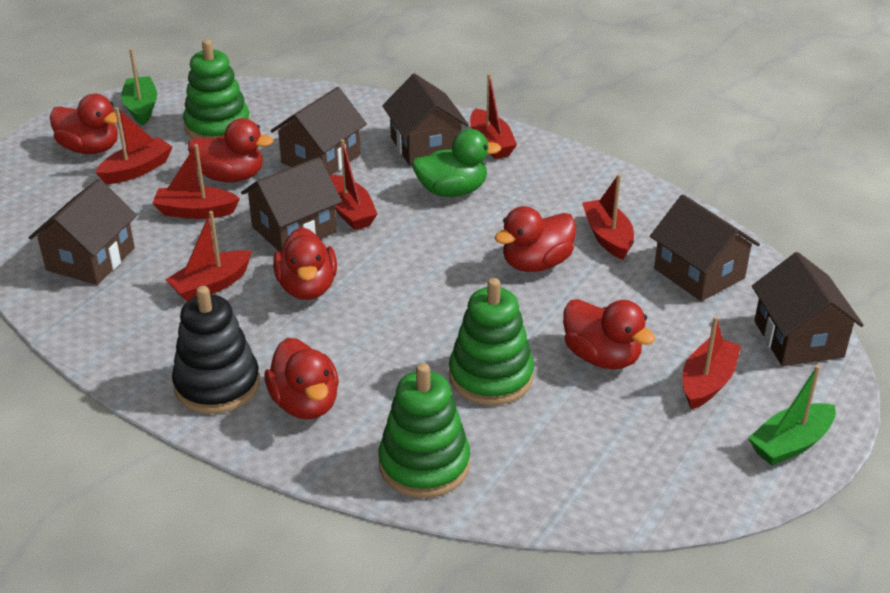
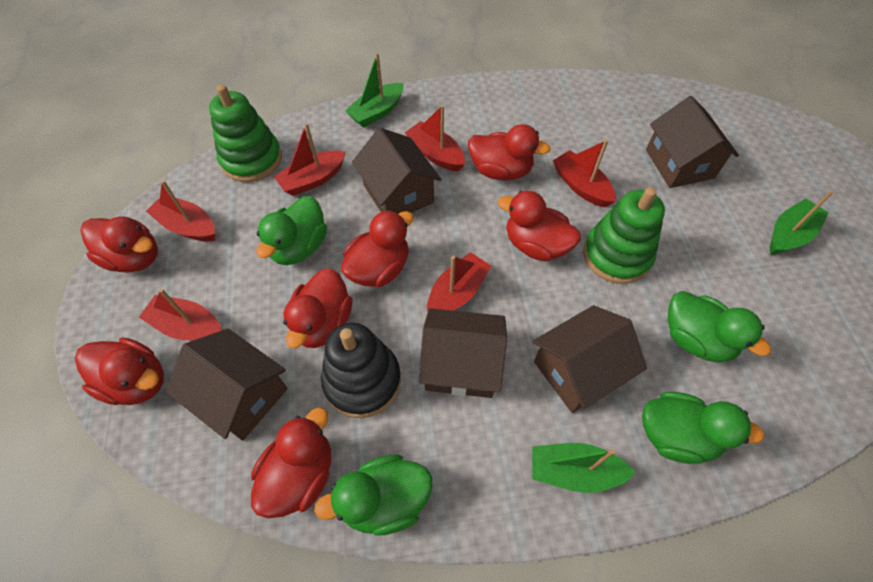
brown house: [29,179,137,285] [241,157,342,252] [271,87,367,176] [382,73,469,166] [650,194,760,301] [752,252,864,366] = 6 -> [166,329,287,441] [352,128,441,214] [419,308,507,398] [532,305,647,413] [646,96,739,188] = 5
green boat: [121,49,157,125] [748,365,836,466] = 2 -> [345,53,404,128] [532,443,636,493] [770,191,833,254] = 3
green duck: [412,129,501,197] = 1 -> [256,196,327,265] [314,455,432,536] [642,392,764,464] [668,291,771,363] = 4
green stacking toy: [183,39,250,139] [378,363,470,498] [449,278,534,405] = 3 -> [209,84,282,182] [583,187,665,284] = 2
red boat: [96,107,173,184] [152,144,240,219] [165,211,252,302] [330,139,377,230] [470,74,517,159] [582,174,634,260] [683,316,741,409] = 7 -> [139,289,222,341] [146,180,215,241] [274,123,345,196] [405,105,465,171] [427,252,491,312] [553,139,615,207] = 6
red duck: [50,94,121,154] [188,118,274,182] [264,338,339,420] [273,227,337,300] [495,206,576,272] [563,299,655,369] = 6 -> [75,337,164,405] [80,216,158,273] [251,407,331,518] [283,268,352,348] [341,210,414,287] [468,124,551,181] [498,191,581,261] = 7

